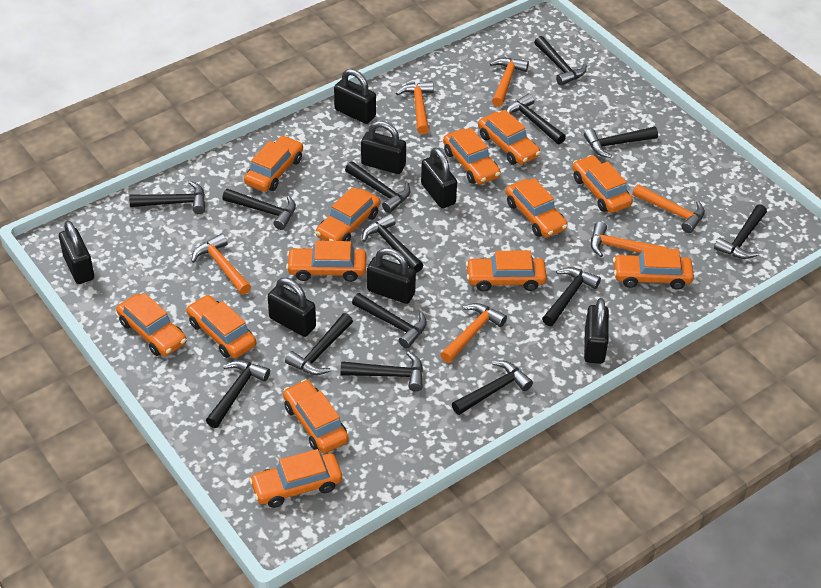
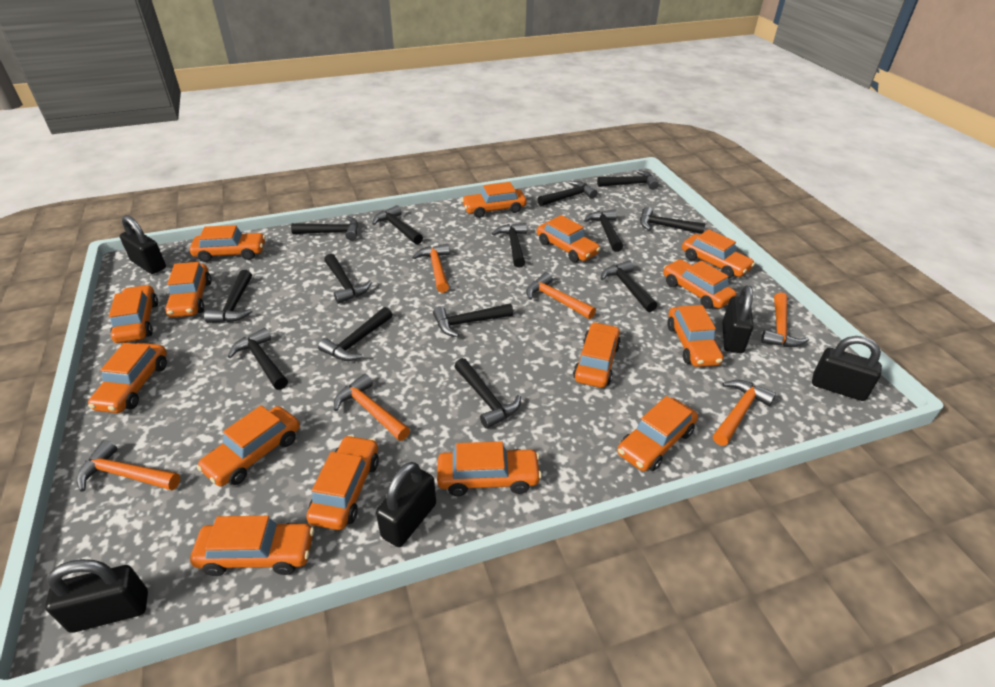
black padlock: [59,221,94,284] [268,278,316,337] [334,69,376,124] [361,121,406,174] [367,248,416,304] [421,147,457,208] [584,298,609,364] = 7 -> [45,559,148,633] [120,215,166,274] [376,462,436,547] [722,285,753,353] [812,336,882,401] = 5
orange car: [116,293,187,356] [186,295,256,358] [244,136,303,192] [249,449,342,508] [283,380,349,453] [286,241,366,282] [315,187,380,241] [443,128,501,184] [466,250,547,292] [478,110,541,165] [506,178,568,238] [572,155,633,213] [613,248,694,290] = 13 -> [88,343,167,413] [109,285,158,343] [165,262,212,318] [190,225,266,262] [190,516,314,576] [197,405,300,487] [306,435,379,530] [437,441,542,496] [462,182,526,218] [537,215,600,262] [573,322,621,388] [617,396,698,471] [663,259,736,309] [667,305,723,367] [682,229,755,278] = 15

